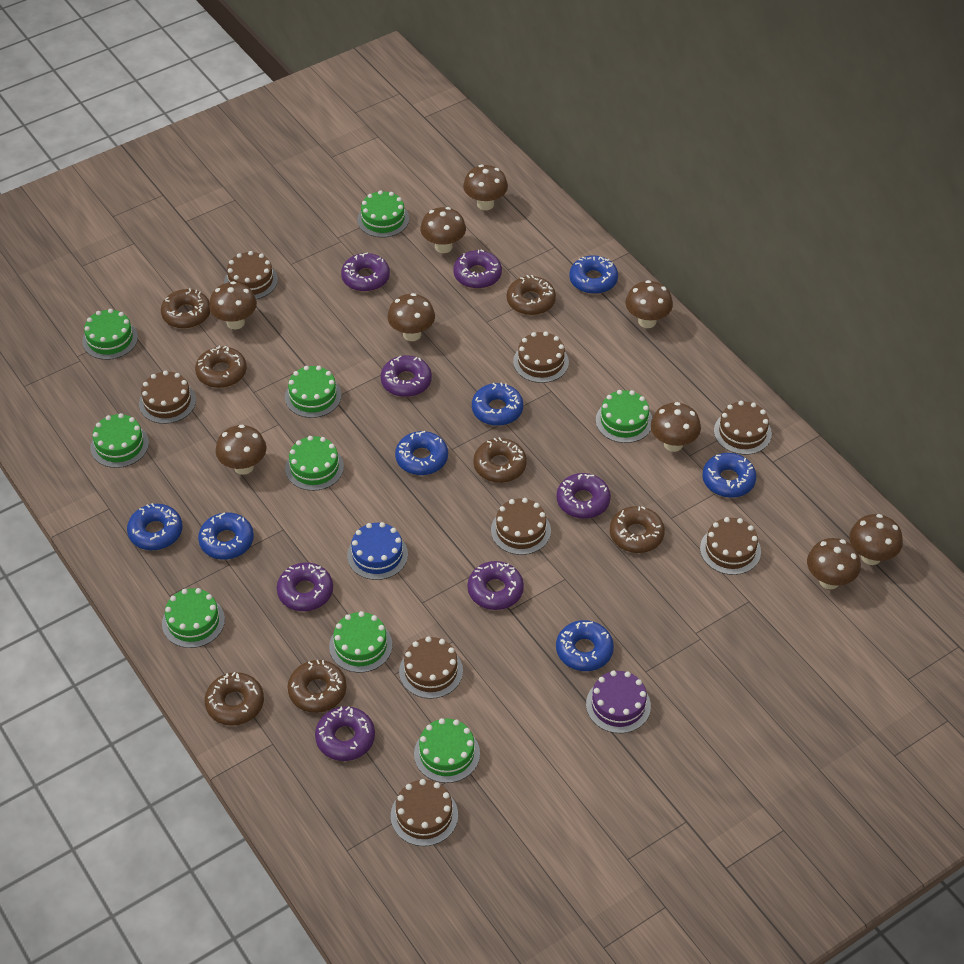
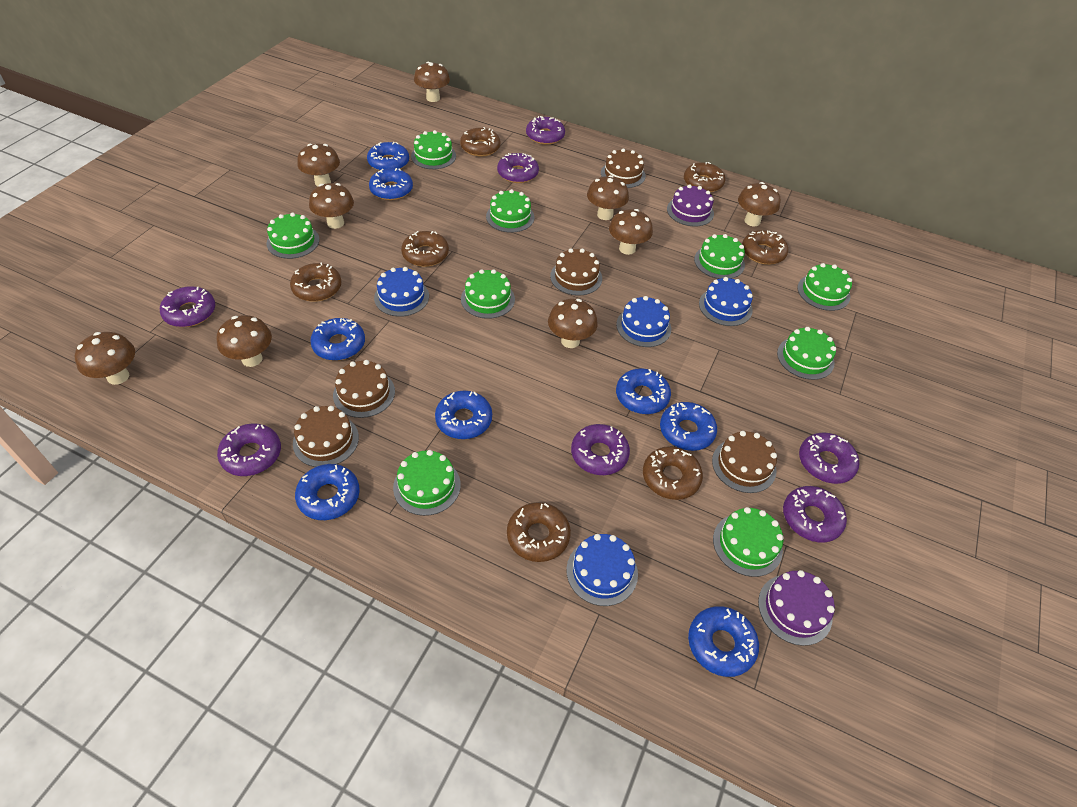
blue cake: [347,522,408,580] = 1 -> [374,267,429,317] [566,534,638,606] [616,296,671,347] [699,277,753,326] = 4
blue donut: [127,503,182,550] [198,512,254,560] [395,431,448,475] [472,382,523,426] [556,620,614,671] [569,255,618,294] [702,453,757,498] = 7 -> [295,464,360,520] [310,318,365,361] [367,142,409,171] [369,168,413,200] [435,391,492,439] [616,368,671,414] [660,402,717,451] [688,606,759,677] = 8
brown cake: [139,371,196,424] [224,251,278,299] [391,779,458,846] [399,636,463,699] [491,498,551,555] [513,331,569,383] [700,517,761,575] [714,401,772,455] = 8 -> [293,406,359,467] [333,360,395,418] [550,248,602,296] [601,148,646,188] [712,431,777,493] = 5
purple cake: [586,670,651,733] = 1 -> [667,184,714,226] [758,570,835,646] = 2

